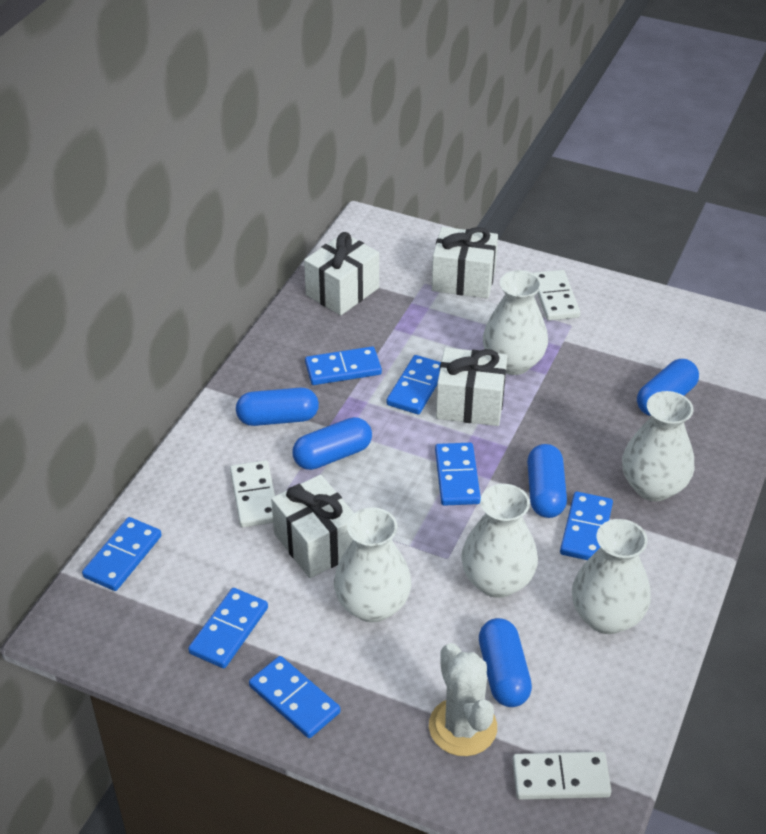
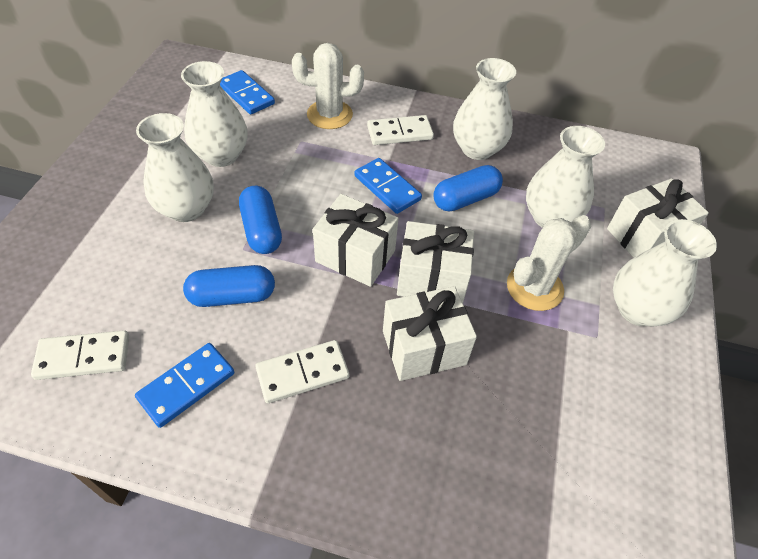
blue capsule: [236,388,319,426] [293,417,372,470] [479,618,532,707] [527,444,567,518] [637,359,699,416] = 5 -> [183,265,275,307] [239,186,282,254] [433,165,503,211] = 3
blue domino: [82,517,162,591] [188,588,268,668] [249,656,341,738] [305,347,382,385] [387,355,441,414] [435,443,481,506] [560,492,613,560] = 7 -> [135,343,234,428] [220,70,275,114] [355,158,422,214] = 3
white cactus: [429,643,497,756] = 1 -> [292,43,364,129] [507,215,591,311] = 2

